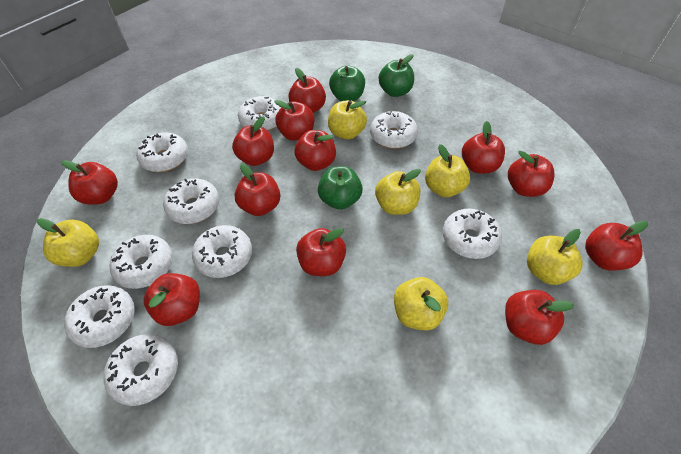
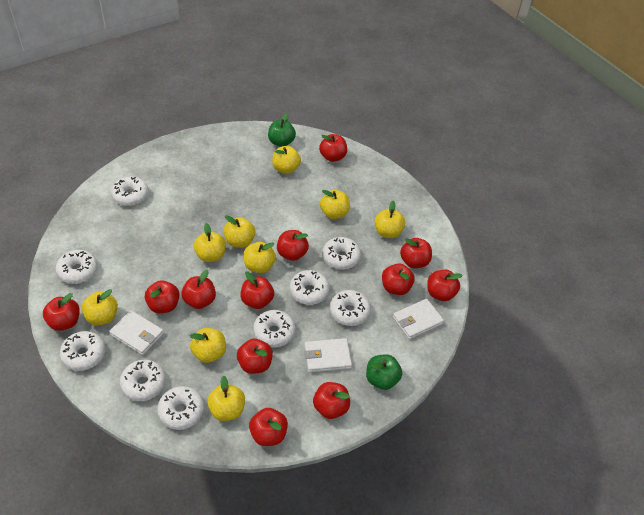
green apple: [318,166,363,210] [329,65,365,101] [379,54,414,97] = 3 -> [268,113,296,147] [366,354,402,390] = 2
white wallet: none = 0 -> [109,310,164,355] [304,338,352,373] [393,299,444,339] = 3
yellow apple: [37,218,99,267] [328,100,367,139] [375,169,421,215] [394,277,448,331] [425,144,470,197] [527,229,582,285] = 6 -> [81,289,118,325] [190,328,226,363] [193,223,226,262] [207,376,245,421] [224,215,255,248] [243,242,276,273] [272,146,301,174] [320,190,350,219] [374,201,405,238] = 9

